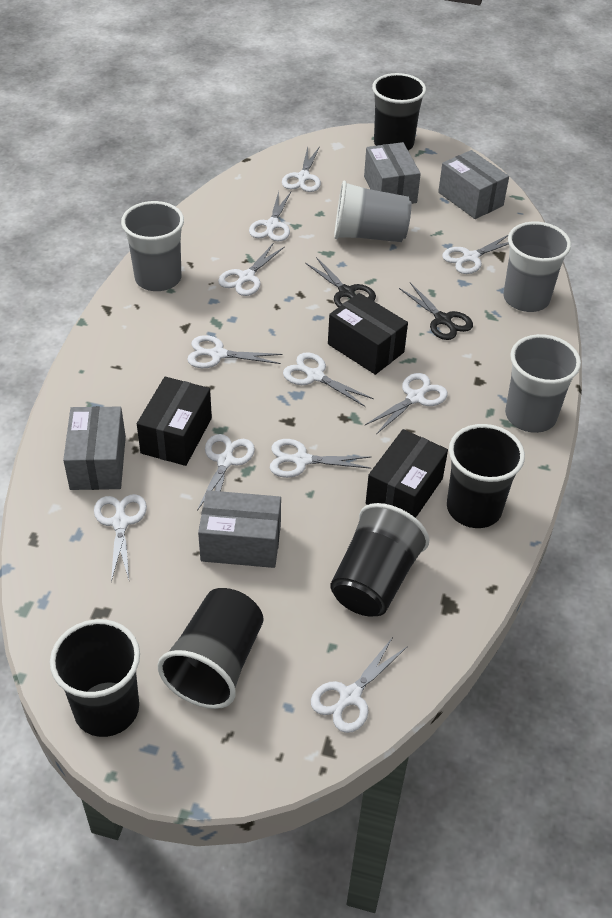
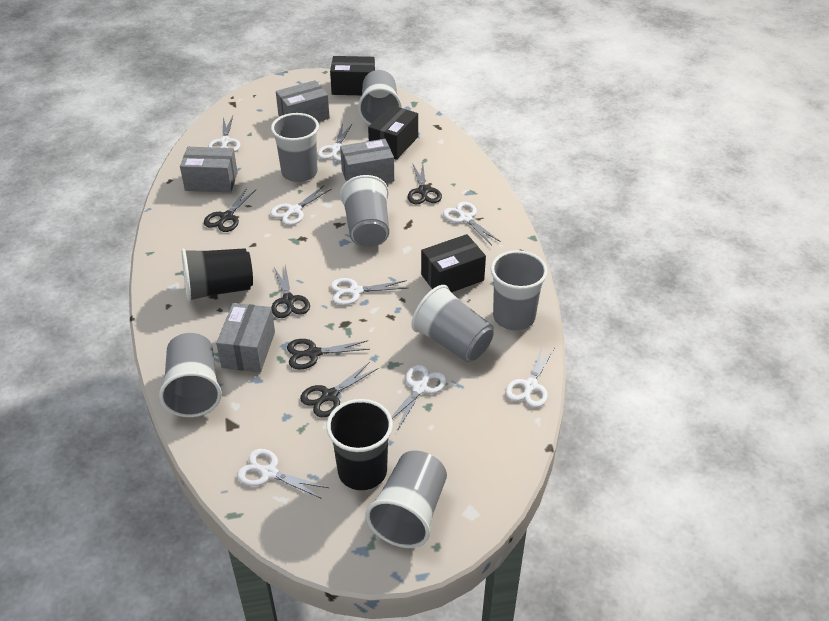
black cup: [50,619,140,737] [158,588,263,709] [330,503,430,616] [372,73,426,150] [447,424,525,528] = 5 -> [182,248,253,302] [326,399,393,490] = 2
black scissors: [305,257,376,307] [399,283,473,340] = 2 -> [204,188,256,232] [271,265,310,318] [287,339,370,370] [300,362,379,417] [408,164,442,205] = 5
grey cup: [121,201,184,291] [334,181,412,242] [503,222,571,312] [505,334,581,433] = 4 -> [159,333,222,417] [271,113,319,182] [340,175,389,247] [358,70,402,125] [366,450,447,548] [411,285,494,362] [491,250,548,330] = 7
white scissors: [94,494,147,582] [187,335,283,368] [197,434,255,511] [218,243,285,296] [249,191,291,241] [270,439,371,478] [282,146,321,192] [283,352,374,407] [311,637,408,733] [365,373,448,434] [442,235,509,274] = 11 -> [208,116,240,152] [237,449,329,499] [270,185,332,225] [317,123,352,161] [330,278,408,305] [392,365,447,431] [443,202,501,245] [505,346,555,408] = 8

